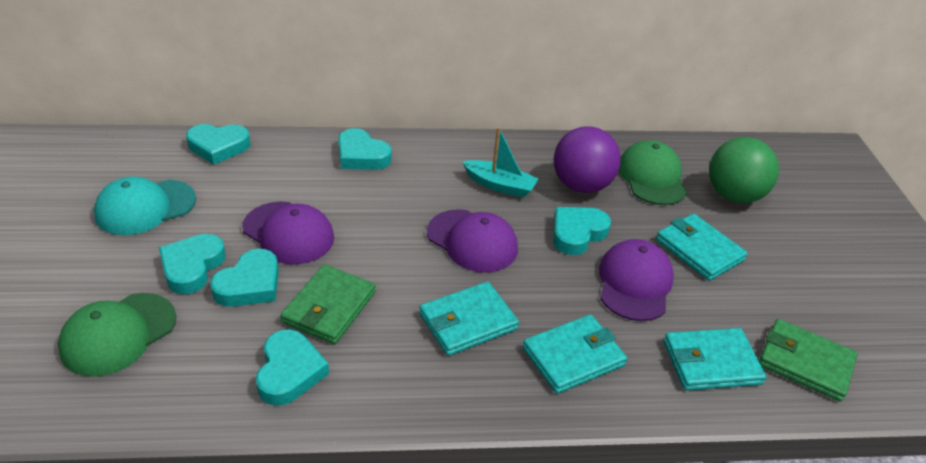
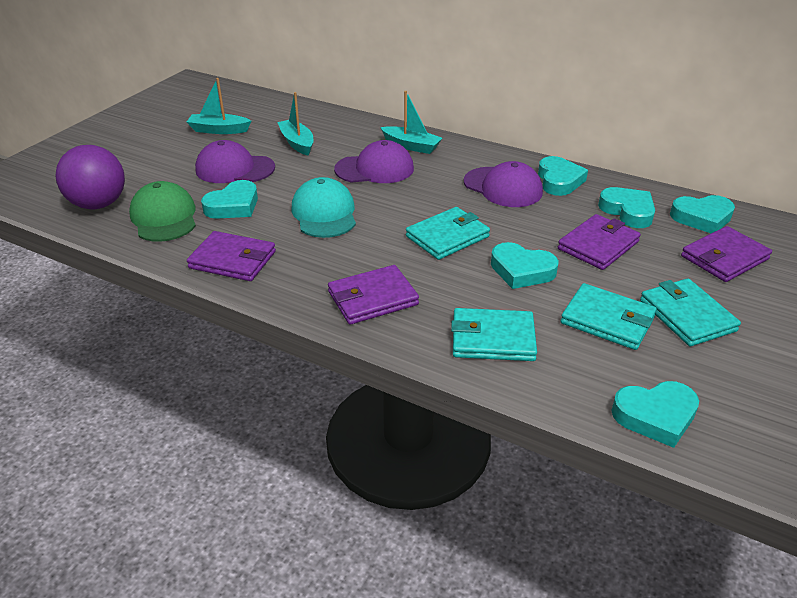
green ball: [709,137,779,203] = 1 -> none = 0
green cap: [58,293,176,377] [619,140,687,205] = 2 -> [129,181,196,242] = 1
green wallet: [280,265,376,344] [759,319,858,402] = 2 -> none = 0
purple wallet: none = 0 -> [187,231,276,281] [328,265,419,325] [558,214,641,270] [681,226,772,282] = 4
turquoise boat: [462,127,538,198] = 1 -> [187,78,251,134] [277,92,313,156] [380,91,442,154] = 3

